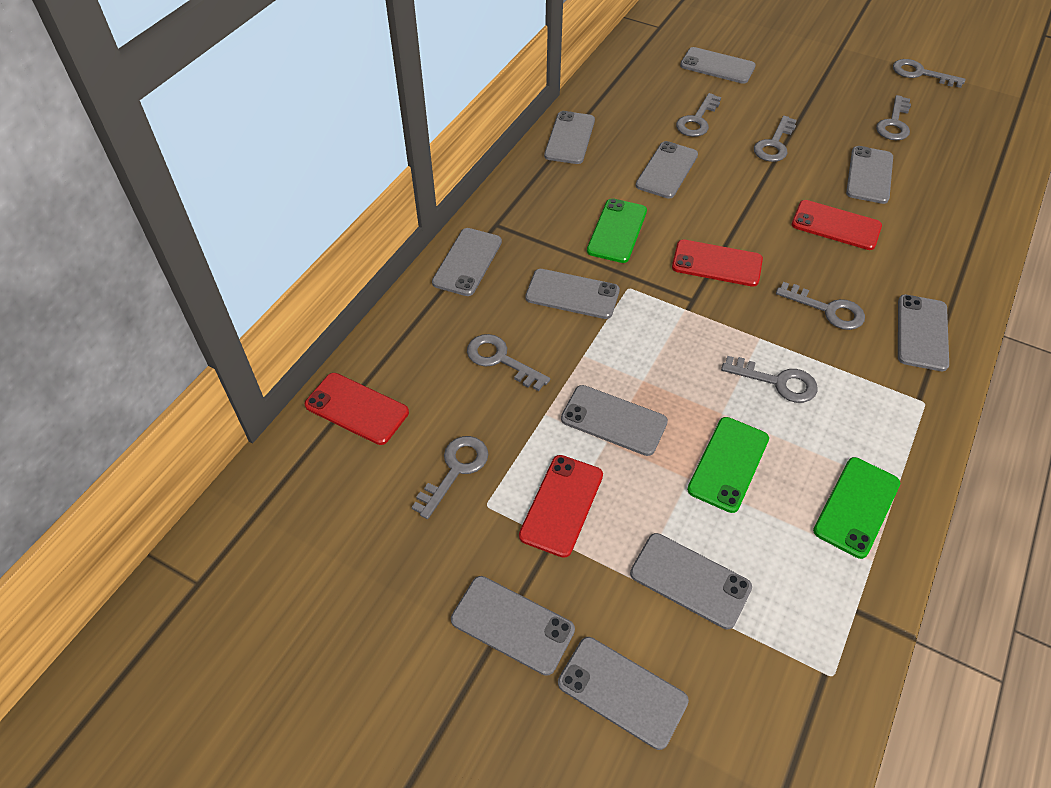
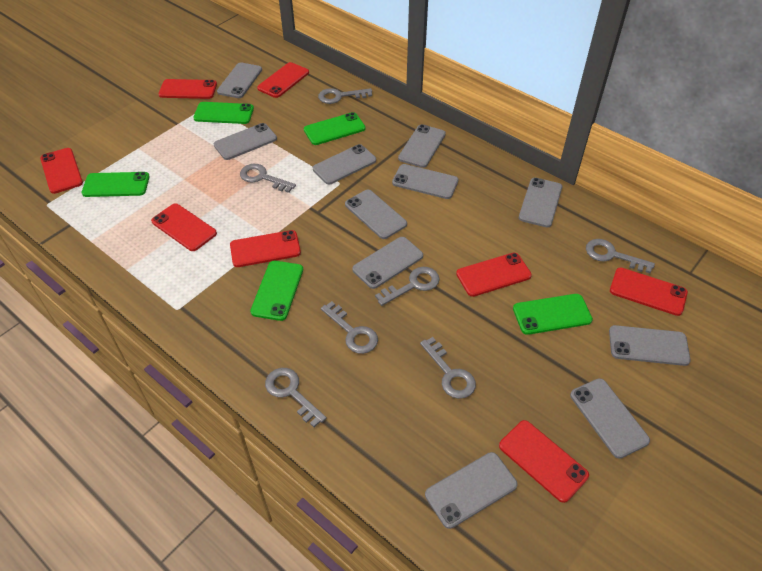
green phone: [587,198,647,263] [687,417,769,513] [813,457,900,559] = 3 -> [82,172,150,197] [193,102,254,124] [250,261,303,321] [304,112,366,145] [513,294,593,335] = 5
grey key: [412,436,488,519] [467,334,550,391] [676,93,721,137] [721,356,818,403] [754,116,797,162] [776,282,865,330] [876,95,911,141] [893,59,966,88] = 8 -> [240,164,296,193] [265,368,327,427] [318,88,372,104] [321,301,378,354] [375,267,440,306] [420,337,476,399] [586,239,655,273] = 7
red phone: [305,373,409,445] [519,455,603,558] [672,240,763,287] [792,200,882,250] = 4 -> [40,148,83,194] [151,204,217,251] [159,79,217,99] [230,230,301,267] [257,62,309,98] [456,253,532,297] [499,420,589,503] [610,268,688,316] = 8

